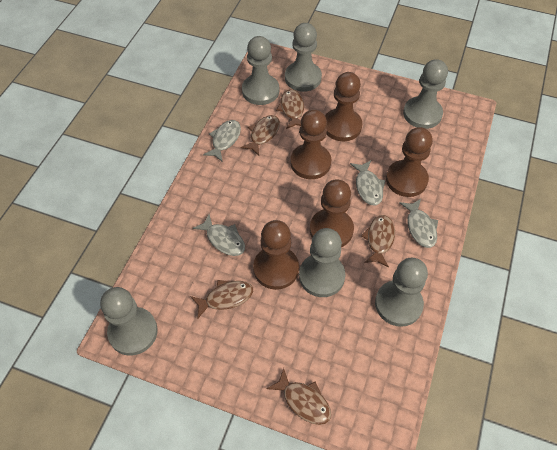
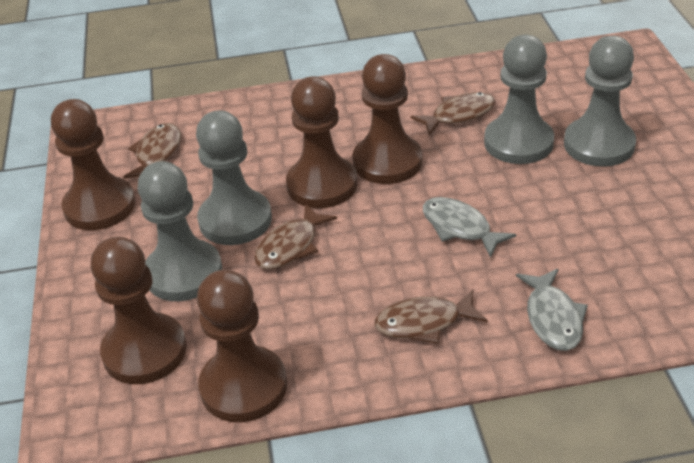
brown fish: [190,280,253,319] [240,115,280,156] [267,368,331,425] [276,89,304,129] [361,215,395,268] = 5 -> [123,123,181,179] [254,203,337,270] [374,289,488,344] [410,92,495,136] = 4
grey fish: [193,214,245,256] [203,120,241,162] [350,160,386,206] [400,199,438,248] = 4 -> [423,197,517,258] [516,269,588,351] = 2
grey pawn: [100,287,158,356] [242,36,279,105] [285,23,322,92] [299,228,346,297] [375,258,428,327] [403,59,448,129] = 6 -> [138,161,222,301] [196,110,272,245] [484,35,554,164] [564,36,636,167] = 4

